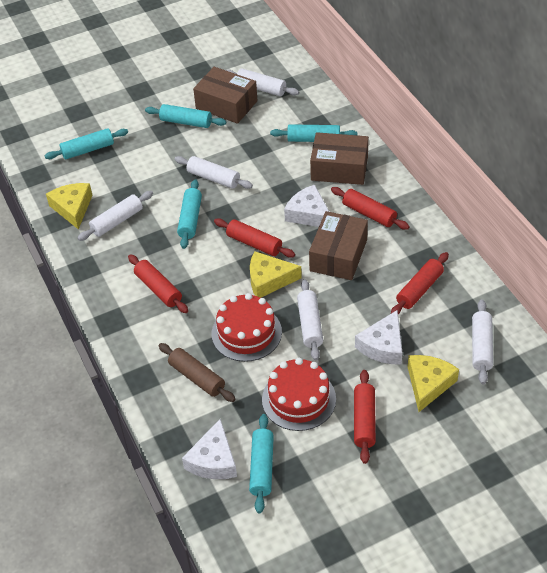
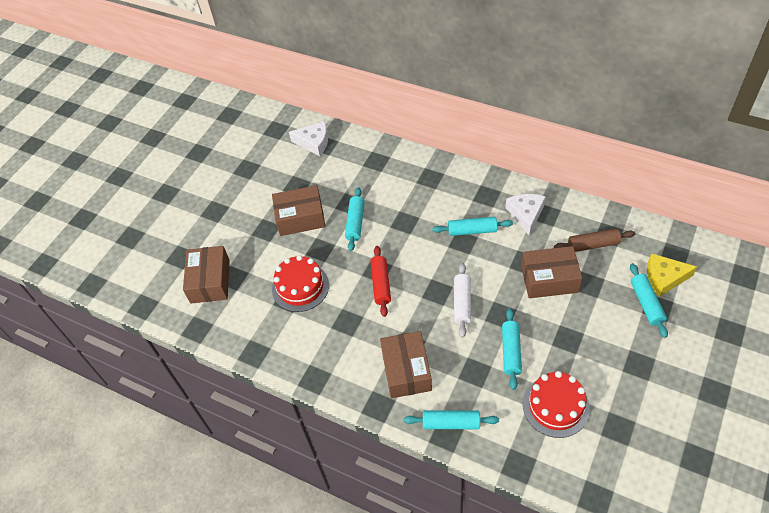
brown box: [193,67,257,124] [309,211,368,280] [310,132,369,185] = 3 -> [183,246,230,303] [272,185,326,236] [380,331,432,398] [521,246,582,298] = 4
red rolling pin: [128,254,188,313] [214,218,295,258] [331,187,410,230] [354,370,376,464] [391,252,449,314] = 5 -> [371,246,391,317] = 1
white cheese: [182,419,237,479] [284,185,329,227] [355,310,402,365] = 3 -> [289,121,328,156] [506,194,546,236] = 2
white rolling pin: [77,191,153,241] [175,156,253,189] [226,69,299,96] [297,279,323,360] [472,300,493,384] = 5 -> [454,263,471,338] = 1
yellow cheese: [46,183,93,230] [250,251,302,298] [408,355,459,412] = 3 -> [647,253,697,297] = 1

